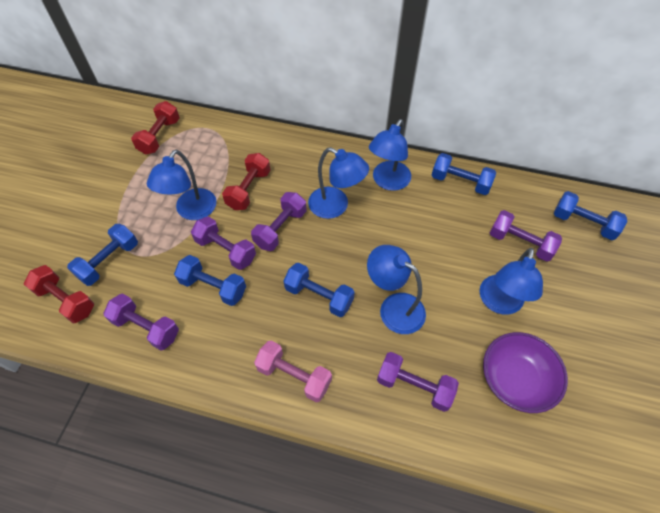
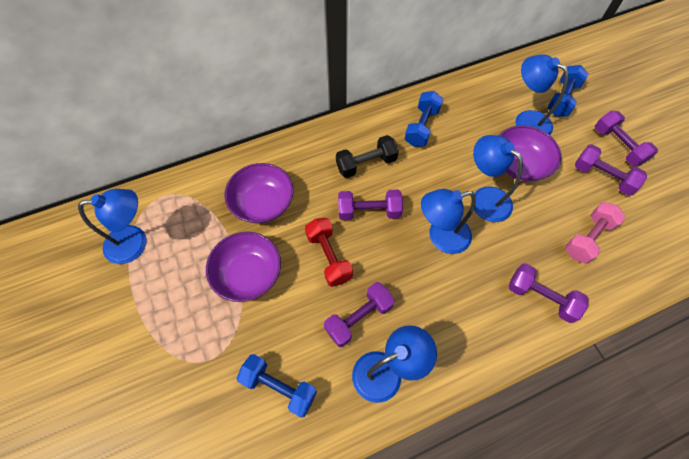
black dumbbell: none = 0 -> [336,135,399,178] = 1
blue dumbbell: [67,224,138,286] [174,255,246,306] [284,263,355,317] [432,153,497,195] [554,191,627,240] = 5 -> [236,354,317,417] [404,91,443,147] [547,65,589,116] = 3
purple bowl: [483,332,568,413] = 1 -> [206,232,281,302] [224,163,294,224] [499,125,562,181] = 3
red dumbbell: [24,265,94,324] [131,101,180,155] [222,153,271,210] = 3 -> [305,218,353,287] = 1

